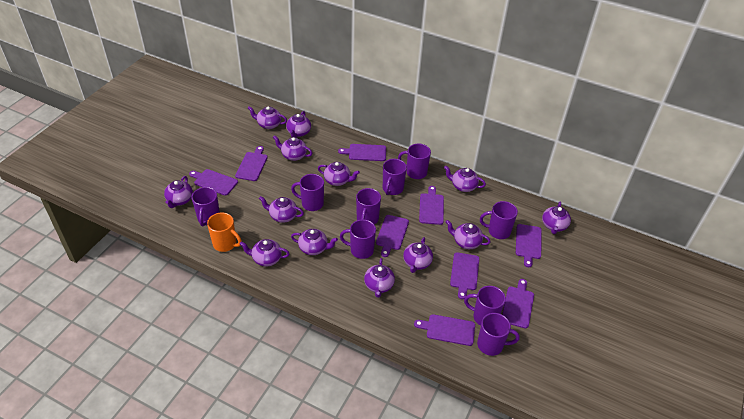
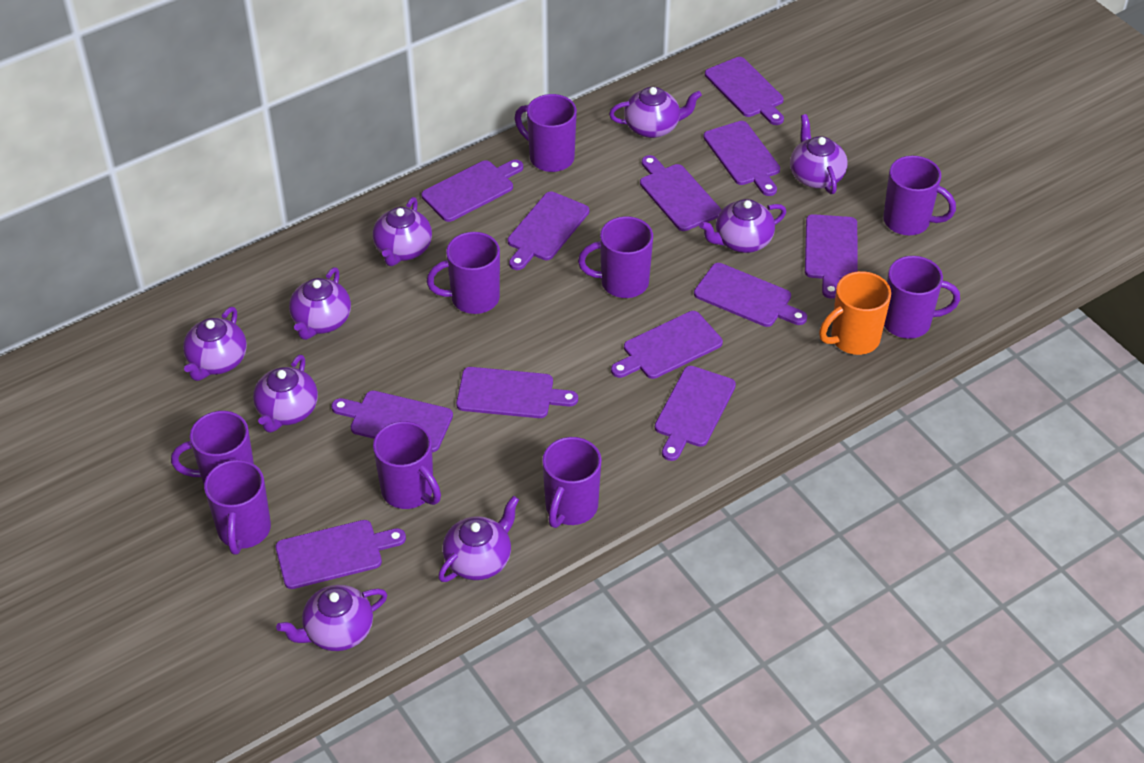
purple cutting board: [189,169,238,196] [235,146,268,181] [338,144,386,161] [376,215,409,257] [414,314,475,346] [419,186,444,225] [450,252,479,299] [502,279,534,329] [516,224,541,267] = 9 -> [276,520,406,589] [331,391,453,452] [421,160,523,222] [456,367,578,418] [508,192,589,270] [611,311,723,379] [640,155,721,231] [655,366,736,461] [694,263,807,327] [703,121,780,196] [705,57,784,125] [805,214,857,299] = 12
purple teapot: [164,176,193,208] [240,239,290,266] [248,106,287,129] [259,196,304,223] [273,135,312,161] [286,111,311,137] [291,229,338,255] [318,162,360,186] [364,258,395,298] [403,237,433,273] [444,166,486,192] [446,220,490,249] [542,202,571,234] = 13 -> [183,307,247,381] [253,355,318,433] [276,585,387,651] [289,267,351,340] [373,197,432,266] [438,496,519,582] [609,87,702,138] [699,199,786,253] [790,114,848,194] = 9

